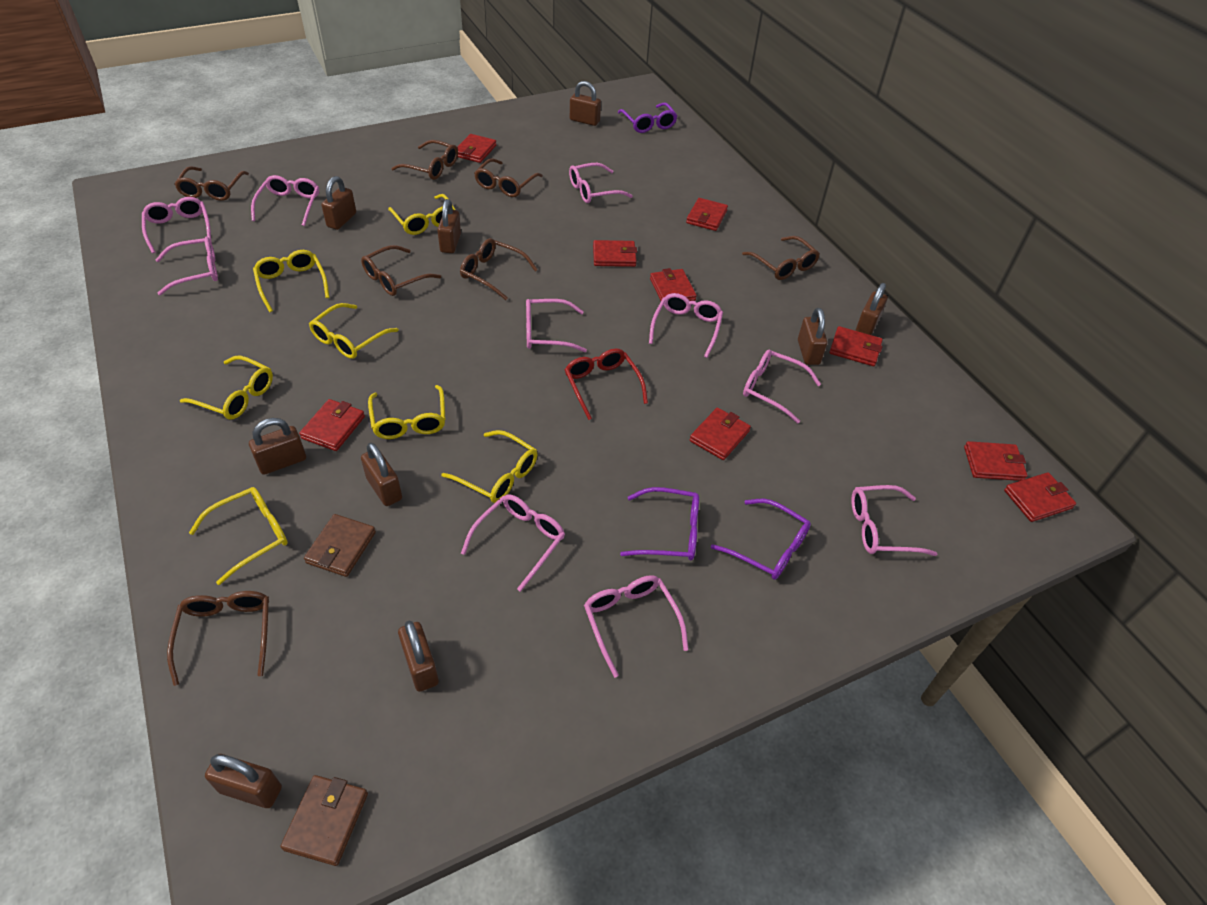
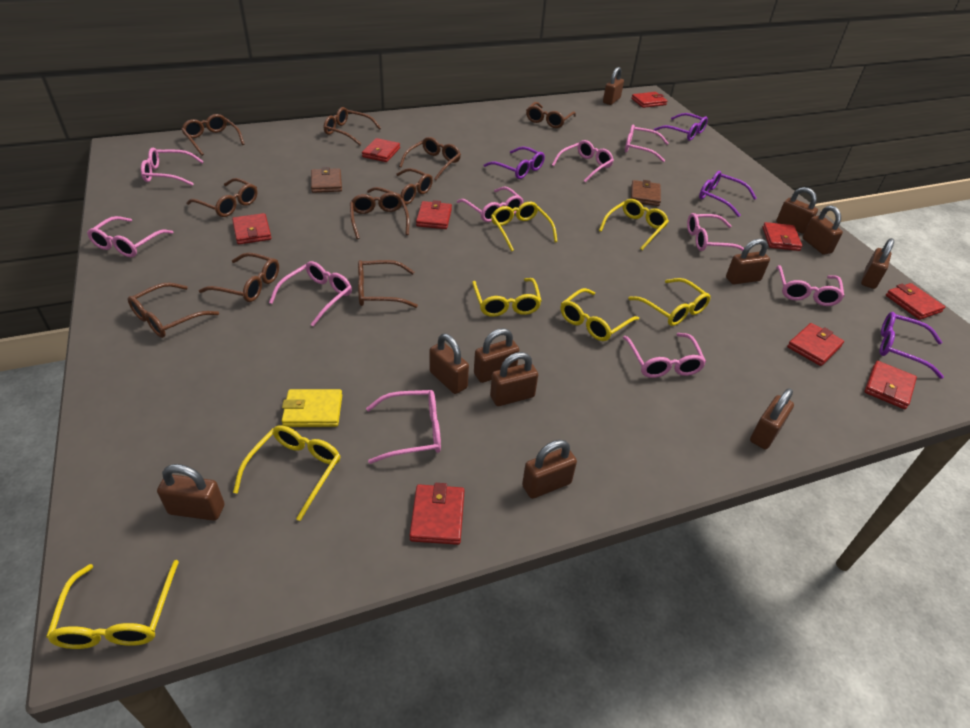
brown glasses: [167,591,269,686] [174,166,249,201] [361,245,441,296] [392,140,458,180] [460,238,538,300] [474,158,543,197] [742,236,820,280] = 7 -> [128,283,219,338] [181,114,244,156] [186,178,258,217] [199,253,279,302] [324,107,381,145] [350,192,410,239] [358,260,418,308] [367,168,433,205] [399,137,461,180] [526,102,576,128] = 10
brown padlock: [205,754,282,808] [249,418,306,475] [321,176,356,230] [361,443,402,506] [398,621,439,692] [437,199,461,253] [570,81,601,126] [798,308,827,365] [855,283,888,335] = 9 -> [157,464,225,521] [430,334,469,394] [474,328,519,383] [490,352,538,406] [522,440,577,499] [603,67,624,105] [726,239,770,284] [750,388,794,449] [776,187,818,234] [803,205,843,255] [861,238,894,289] = 11
purple glasses: [618,102,677,133] [620,487,699,560] [711,499,811,580] = 3 -> [484,146,545,179] [654,113,708,141] [699,171,757,217] [880,312,944,379] = 4
red glasses: [564,348,648,420] = 1 -> none = 0
yellow wallet: none = 0 -> [282,389,342,427] = 1

